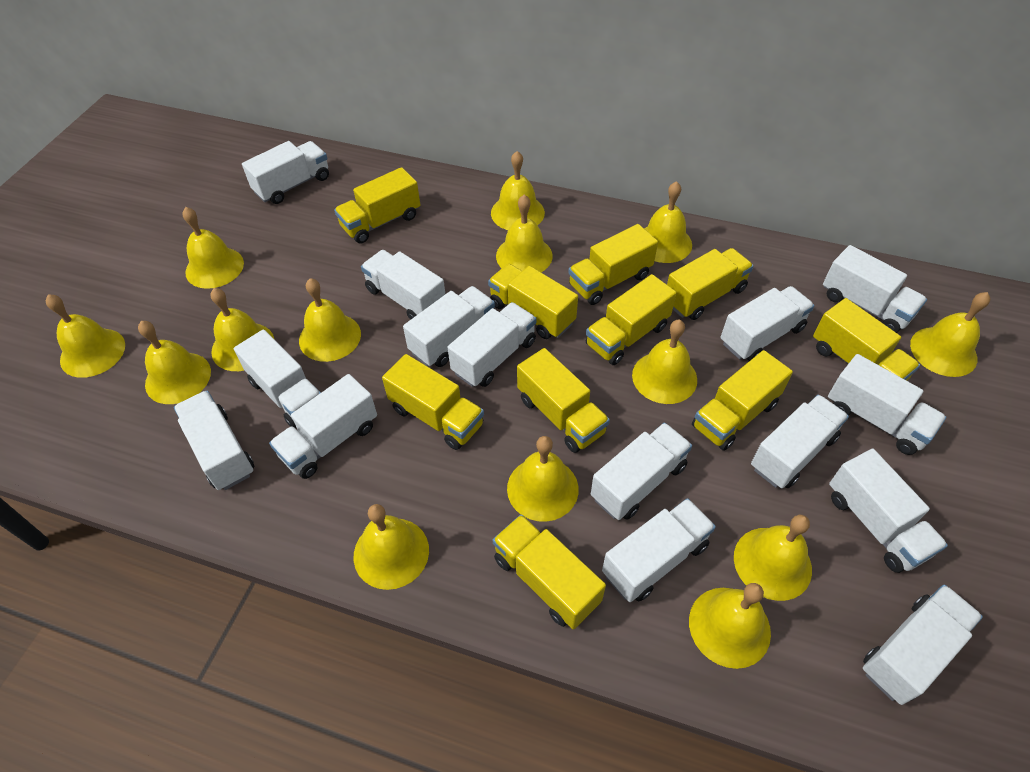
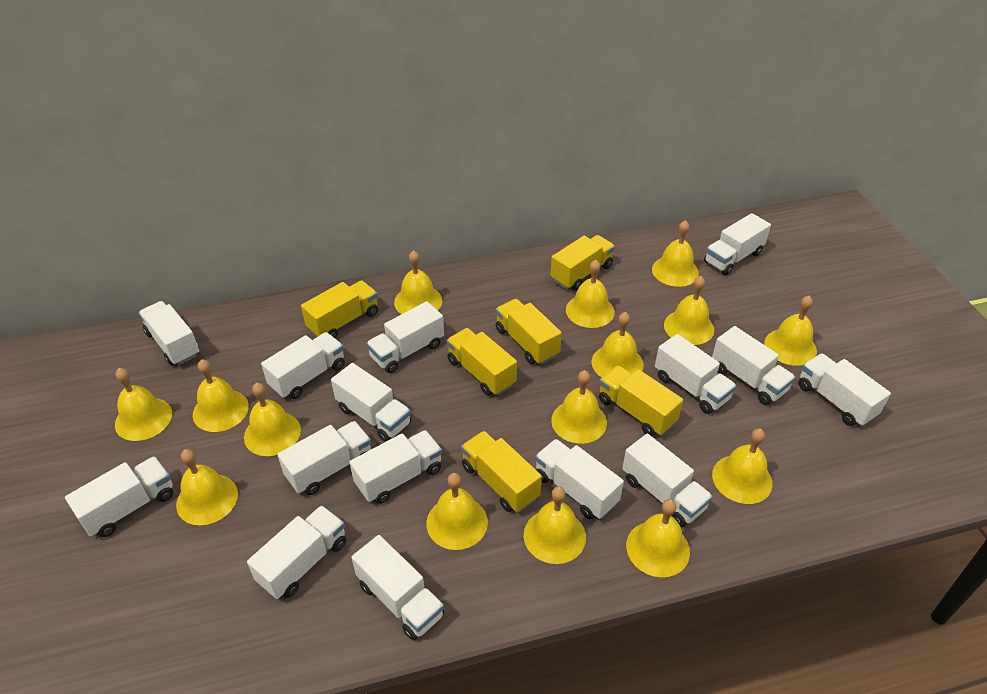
yellow bell: [46,294,125,378] [138,321,211,404] [182,207,244,289] [211,288,275,371] [299,278,361,362] [354,504,429,590] [491,151,545,230] [496,195,553,272] [507,436,579,522] [632,320,697,404] [644,181,692,263] [689,583,771,669] [734,515,812,601] [910,292,990,377] = 14 -> [115,368,172,441] [176,449,238,525] [193,359,249,432] [244,383,301,456] [394,250,442,314] [426,473,488,550] [524,486,586,564] [551,370,607,444] [566,260,615,328] [592,312,644,377] [626,499,690,577] [652,220,699,287] [664,276,714,345] [712,428,773,504] [764,295,817,366] = 15
yellow truck: [334,167,420,243] [382,354,484,450] [488,264,578,339] [493,514,606,629] [517,348,610,453] [568,224,658,305] [586,274,677,365] [667,248,754,320] [692,350,793,451] [813,298,920,381] = 10 -> [301,280,378,338] [447,328,517,396] [461,431,542,512] [496,299,562,365] [551,235,615,290] [599,365,683,436] = 6

